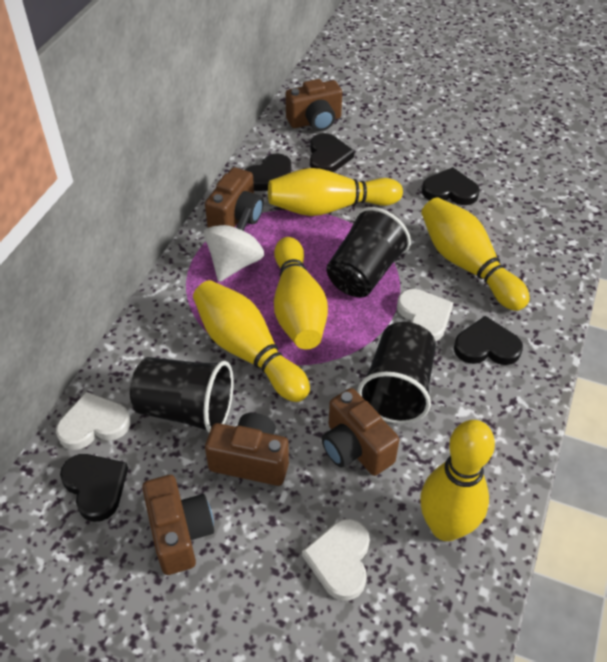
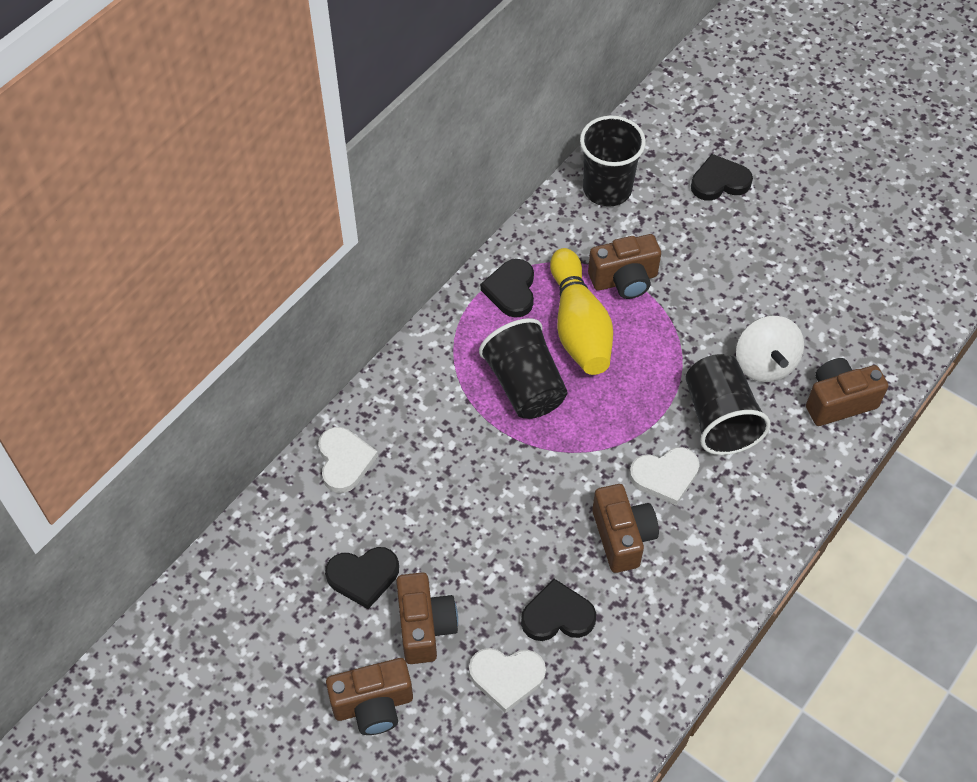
black heart: [60,454,128,522] [245,153,291,191] [310,133,354,172] [422,167,480,205] [454,316,523,365] = 5 -> [325,547,399,609] [480,259,534,318] [521,579,596,641] [691,154,753,201] = 4
yellow bowling pin: [193,280,310,402] [268,168,403,216] [274,237,328,349] [420,420,495,541] [421,197,530,311] = 5 -> [550,248,613,375] = 1

